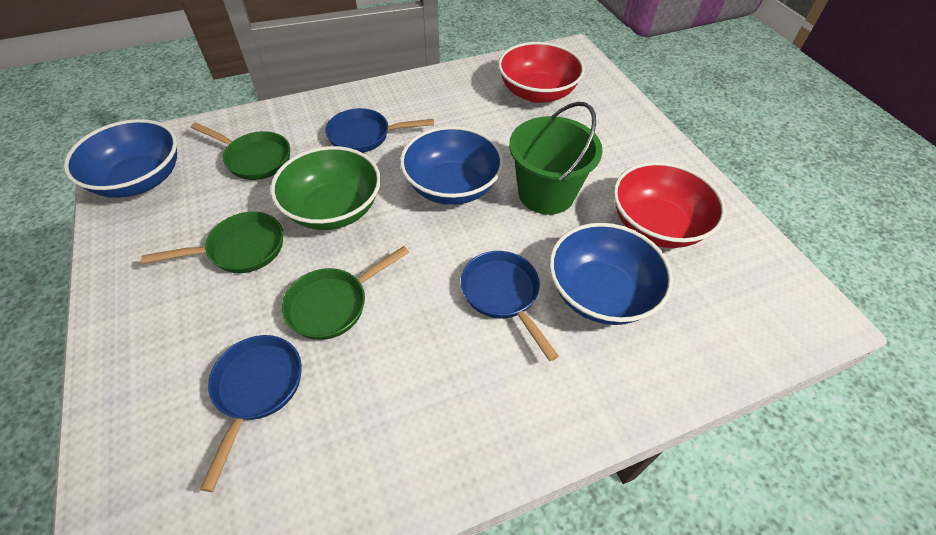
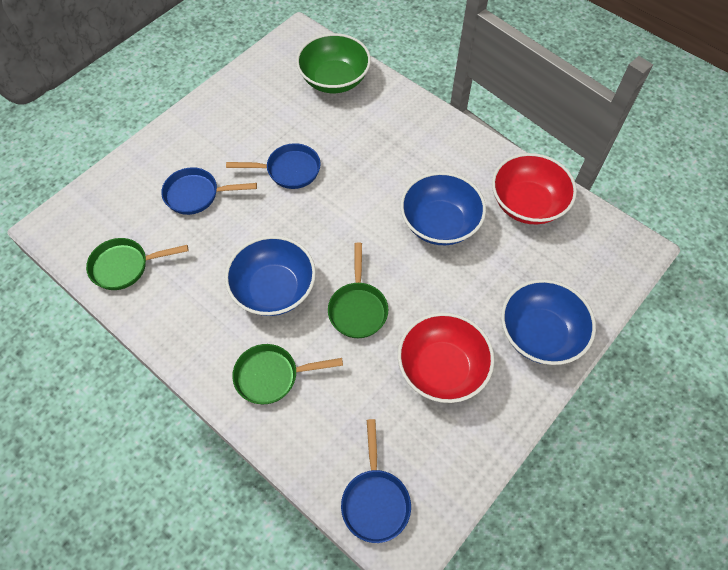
green bucket: [509,102,603,215] = 1 -> none = 0

